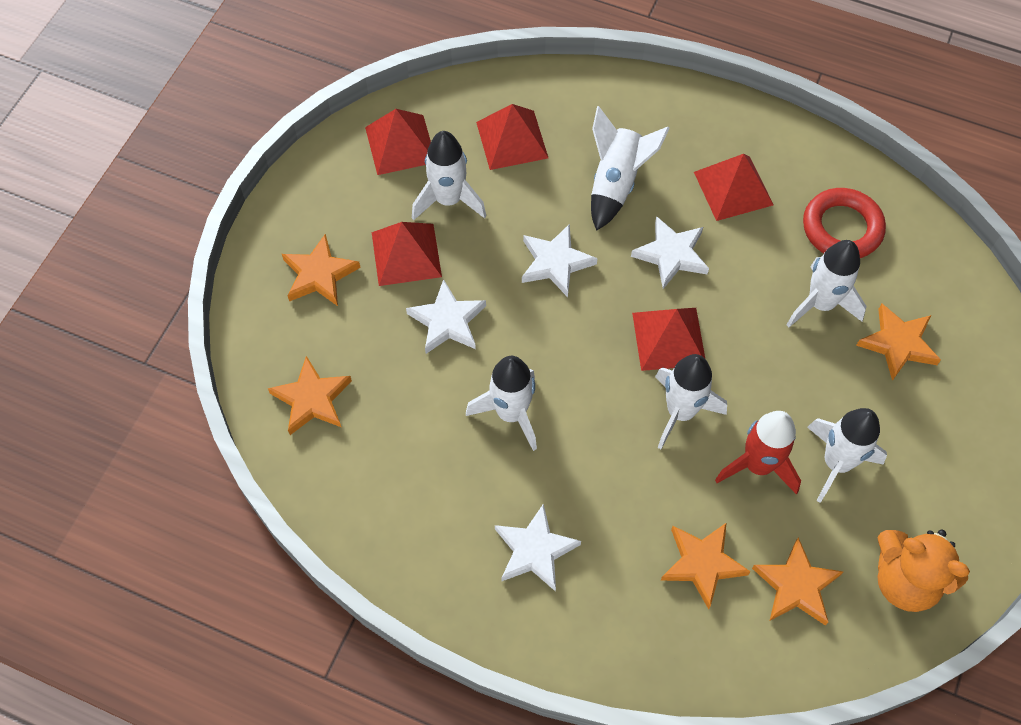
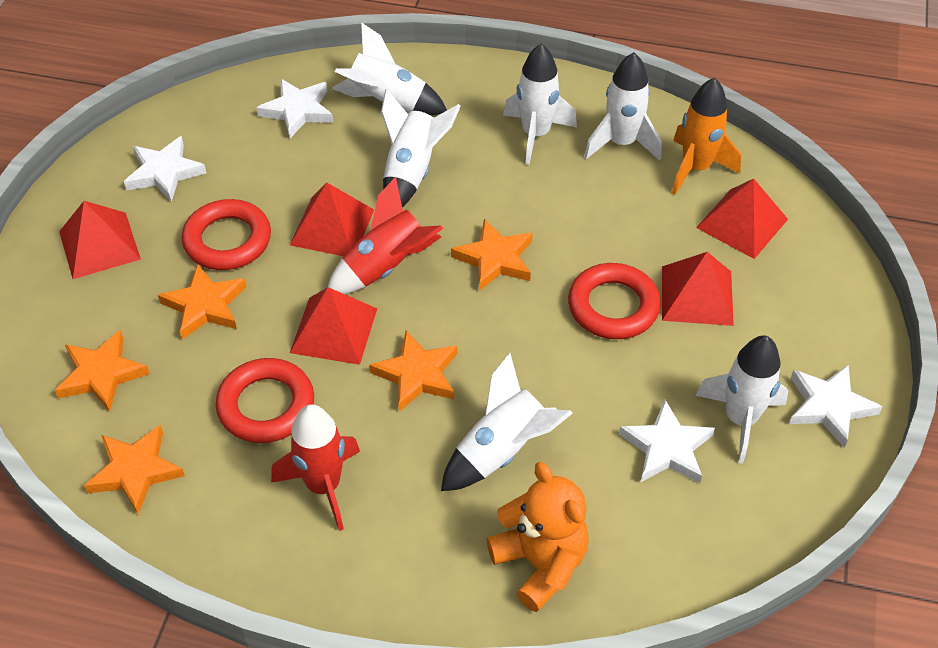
orange rocket: none = 0 -> [672,78,741,195] = 1
red ring: [803,188,886,258] = 1 -> [181,199,271,270] [215,358,314,443] [568,263,661,339] = 3
red rocket: [715,411,801,495] = 1 -> [271,404,360,531] [328,177,443,294] = 2

